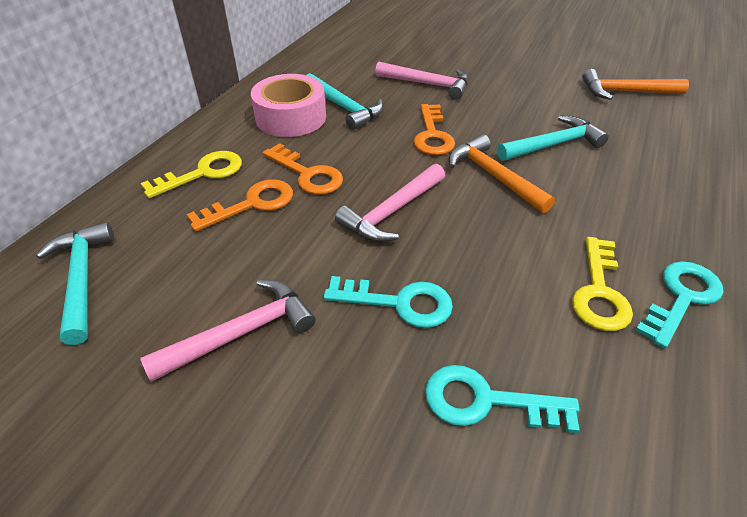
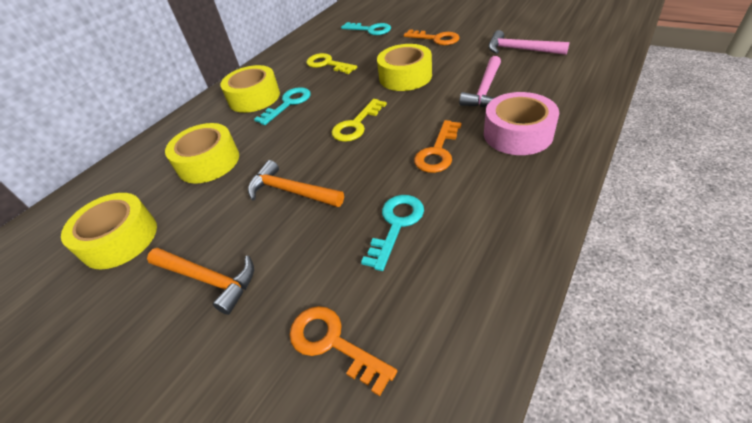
pink hammer: [140,280,316,382] [335,164,445,242] [375,62,468,100] = 3 -> [459,56,501,107] [488,30,570,55] = 2
turquoise hammer: [36,222,114,345] [307,73,383,130] [497,116,609,161] = 3 -> none = 0
yellow tape: none = 0 -> [61,193,157,269] [165,123,239,183] [220,65,280,113] [377,44,432,91] = 4

